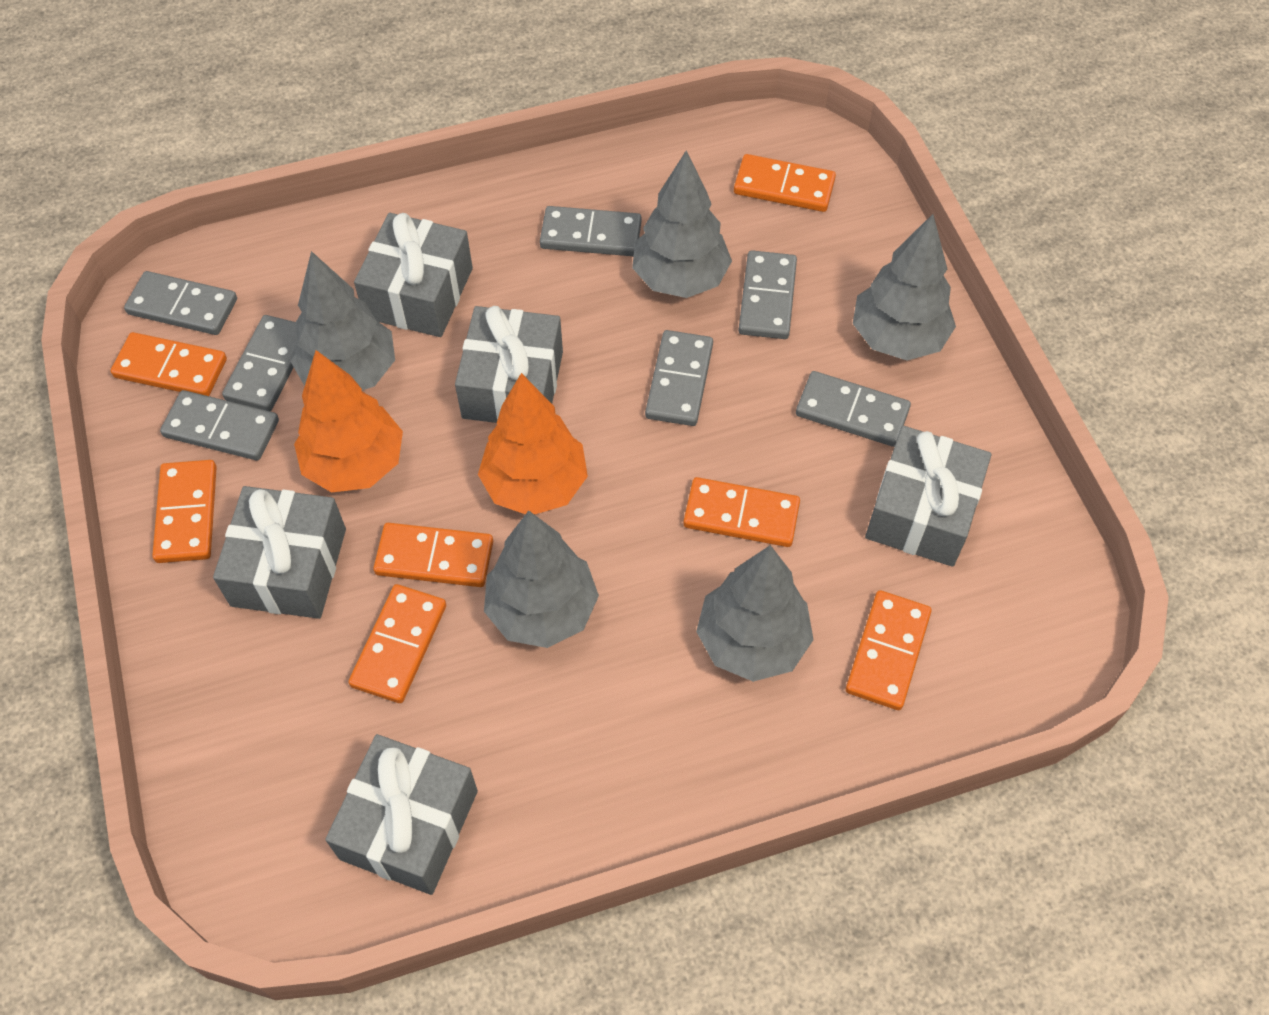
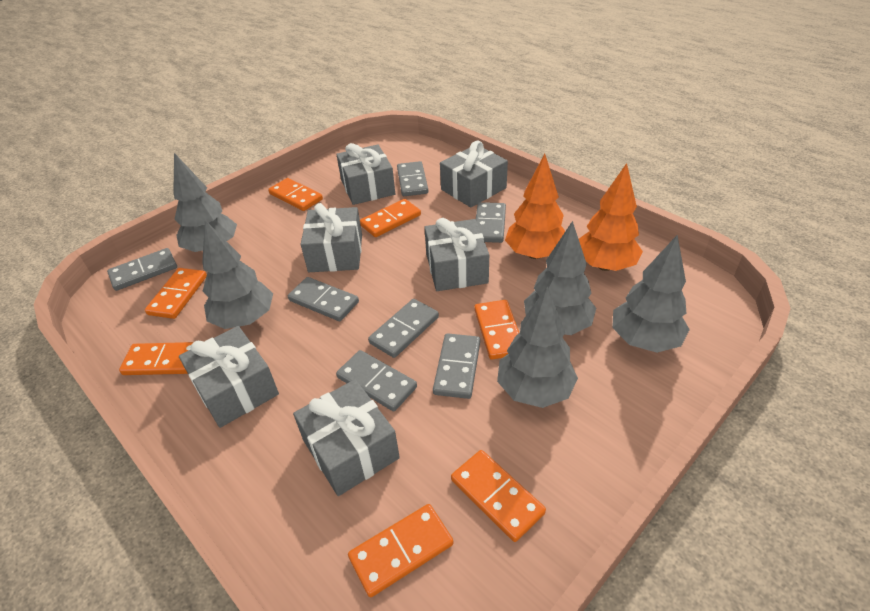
grey gift: [213,486,346,619] [325,734,478,895] [354,213,473,337] [455,306,563,423] [865,426,991,567] = 5 -> [179,326,279,428] [293,379,400,496] [300,203,362,272] [336,143,395,205] [424,218,489,291] [440,141,508,208] = 6

